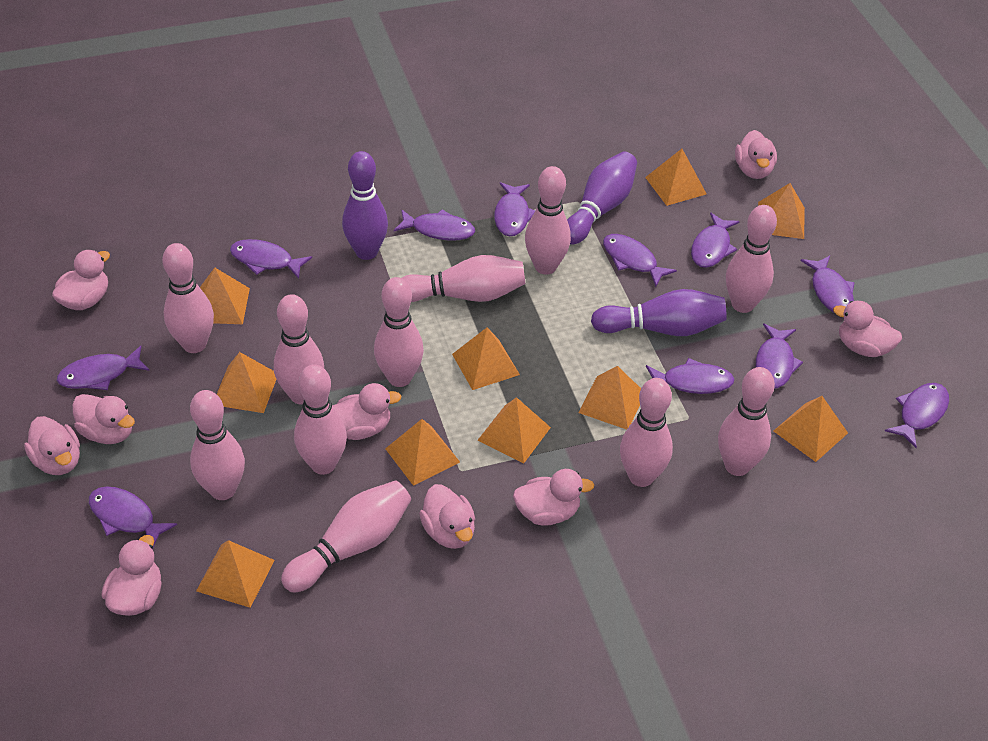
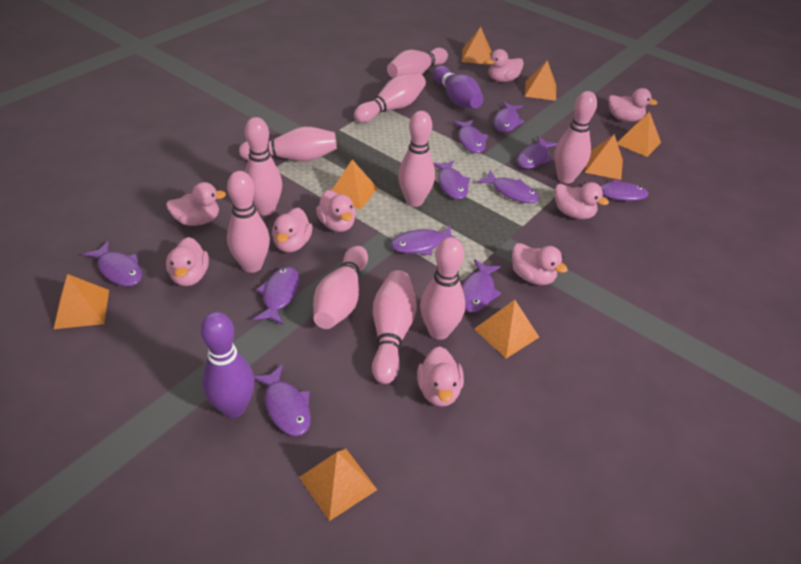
orange pyramid: [196,540,275,608] [200,268,250,324] [217,352,276,413] [385,419,460,486] [452,328,520,390] [477,397,551,463] [578,366,641,430] [645,149,707,206] [758,183,805,239] [774,396,848,462] = 10 -> [54,274,109,329] [299,449,377,521] [332,160,378,209] [462,27,491,65] [474,300,539,358] [525,60,556,101] [585,134,623,180] [617,112,661,157] = 8
pink bowling pin: [162,243,214,353] [190,390,245,500] [274,294,324,405] [281,481,411,593] [294,364,347,475] [374,277,424,387] [402,255,526,302] [525,166,571,275] [620,378,673,487] [718,367,775,476] [726,205,777,313] = 11 -> [227,171,270,273] [239,126,337,162] [245,117,282,216] [313,246,368,329] [354,73,426,123] [372,270,417,384] [387,48,448,78] [398,111,435,207] [420,237,465,340] [554,91,597,183] = 10
purple bowling pin: [342,151,388,260] [567,151,637,245] [591,289,727,336] = 3 -> [200,311,255,418] [433,65,484,108] = 2

